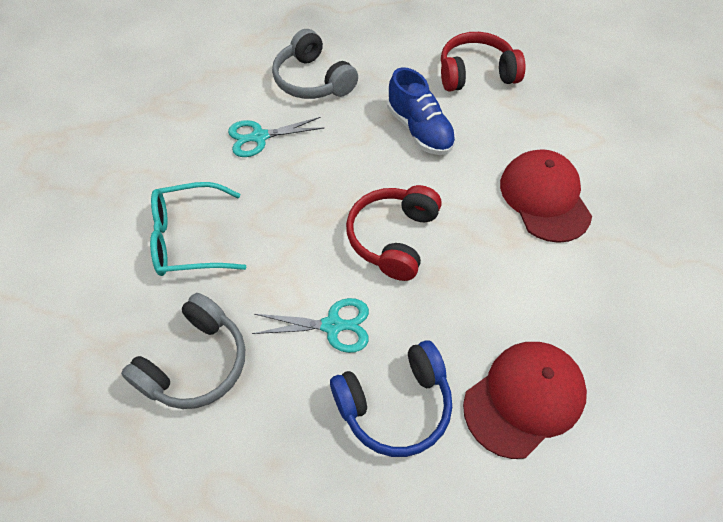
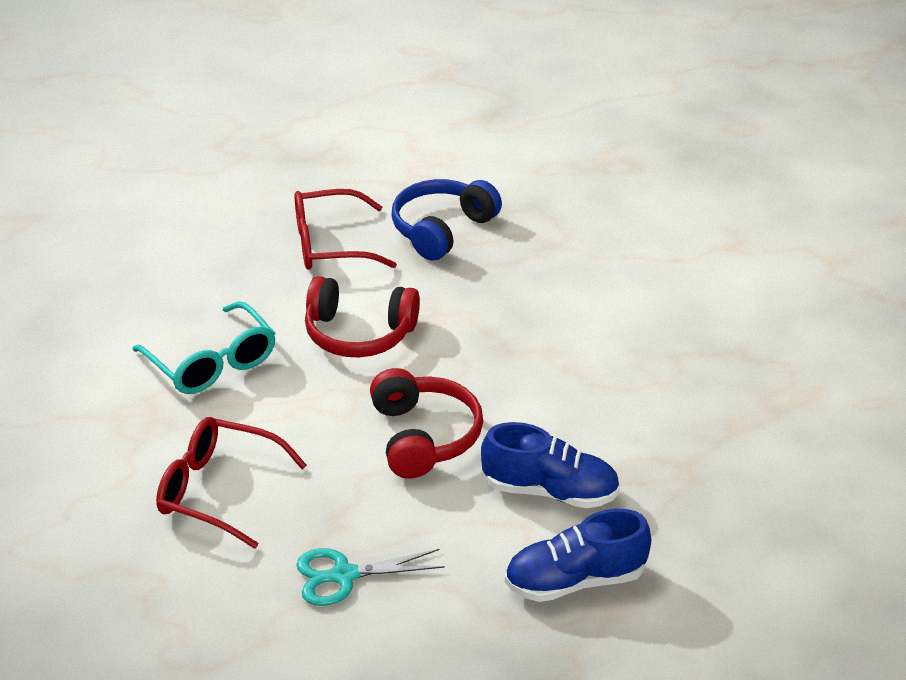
blue shoe: [387,67,456,155] = 1 -> [481,422,620,508] [505,509,651,602] = 2
grey headphones: [121,293,245,409] [272,29,358,99] = 2 -> none = 0
red cap: [463,342,587,459] [500,149,592,243] = 2 -> none = 0
red glasses: none = 0 -> [156,417,307,549] [295,189,397,270] = 2
turquoise scissors: [228,117,324,157] [252,298,369,353] = 2 -> [296,548,445,606] = 1

